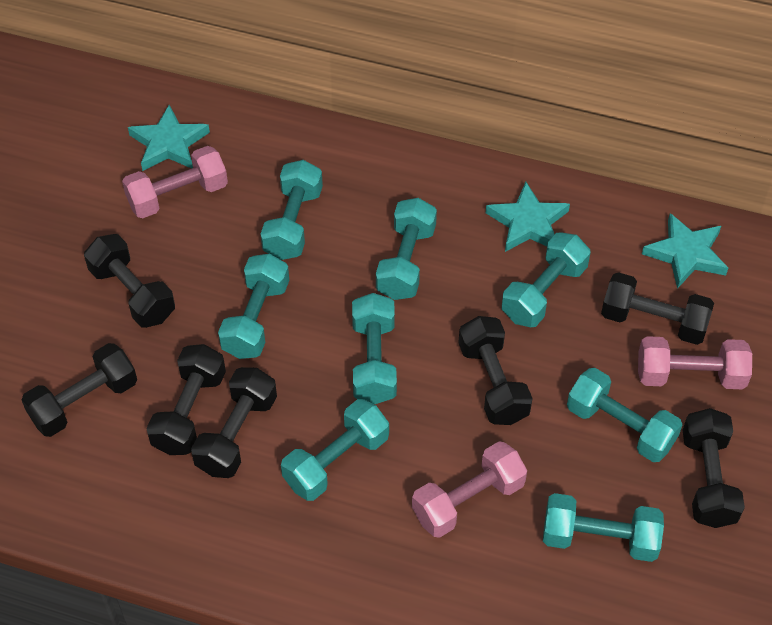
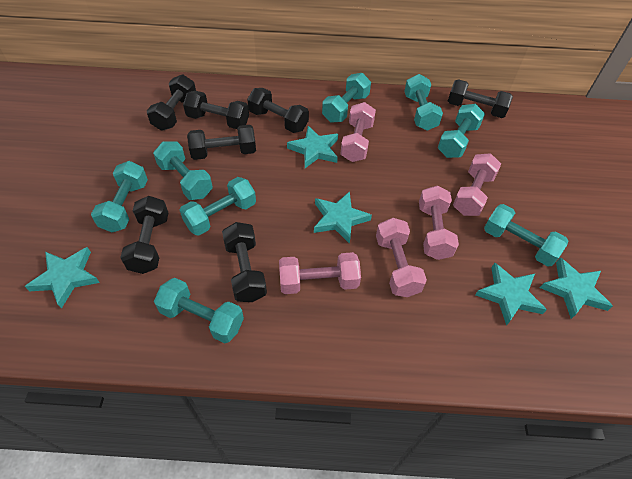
pink dumbbell: [122,146,228,218] [412,441,527,538] [638,336,752,389] = 3 -> [279,252,361,294] [341,102,376,162] [376,218,427,297] [419,185,459,260] [453,153,501,216] = 5
turquoise star: [128,105,210,171] [486,182,570,252] [642,213,728,289] = 3 -> [25,247,100,309] [287,126,338,168] [314,191,372,244] [475,263,547,326] [540,257,613,319] = 5

